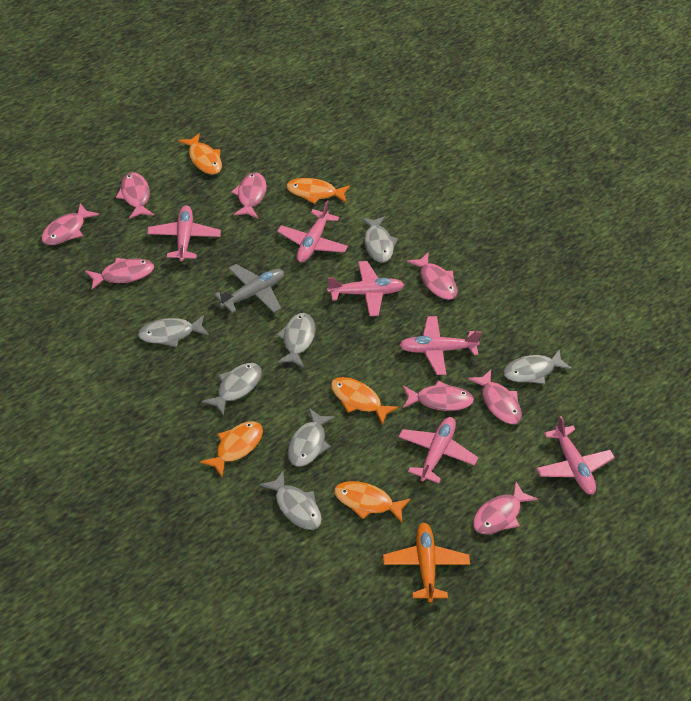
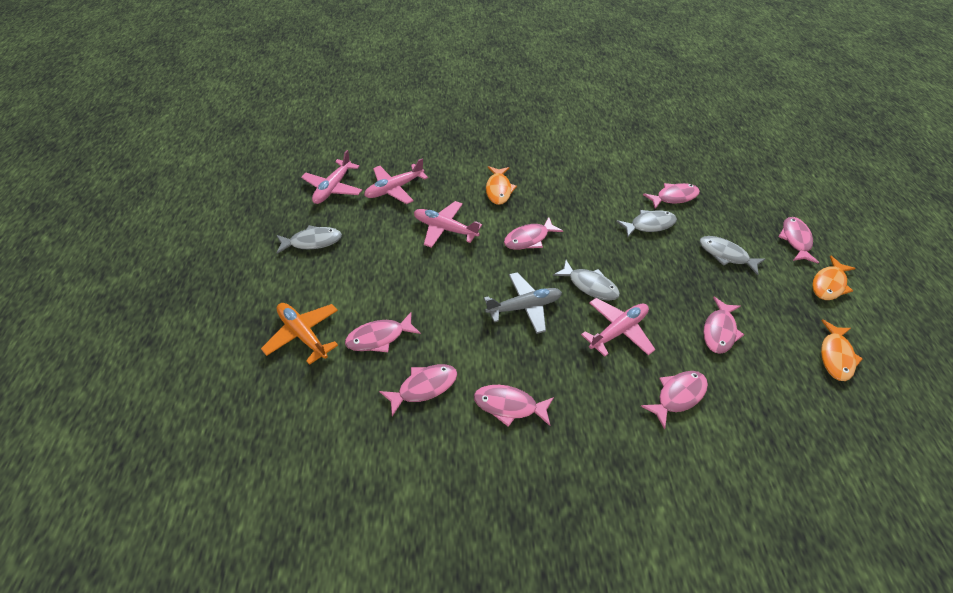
grey fish: [138,315,209,347] [202,363,262,416] [260,471,322,530] [276,313,316,367] [288,408,335,467] [361,216,398,263] [503,349,572,384] = 7 -> [277,225,342,254] [553,260,620,301] [616,210,677,238] [700,236,765,275] = 4
orange fish: [178,133,222,174] [200,421,263,477] [286,178,350,204] [331,377,399,425] [334,481,411,522] = 5 -> [486,166,517,205] [812,256,856,300] [821,319,863,381] = 3
pink plane: [147,206,221,261] [277,200,348,262] [327,261,404,316] [399,417,478,483] [400,316,482,375] [536,416,615,494] = 6 -> [301,150,362,204] [364,158,428,204] [414,201,482,248] [581,298,656,357] = 4

